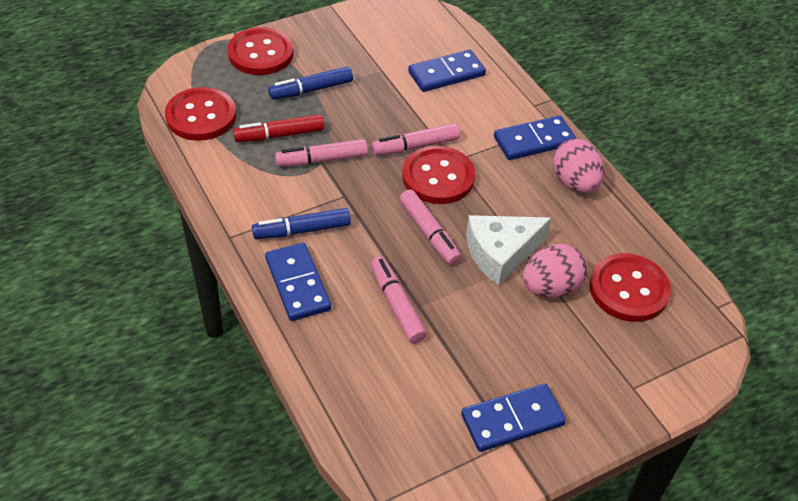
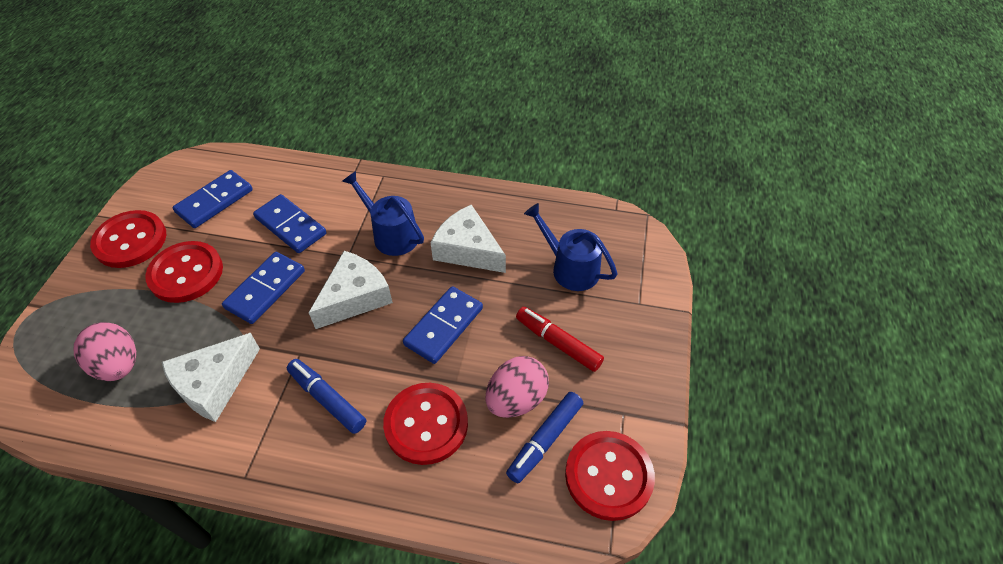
blue watering can: none = 0 -> [342,171,424,256] [524,203,617,291] = 2
pink marker: [275,139,368,167] [371,123,460,156] [371,257,427,344] [399,189,461,265] = 4 -> none = 0
white cheese: [466,215,551,285] = 1 -> [162,333,260,422] [309,251,393,329] [430,204,506,273] = 3

